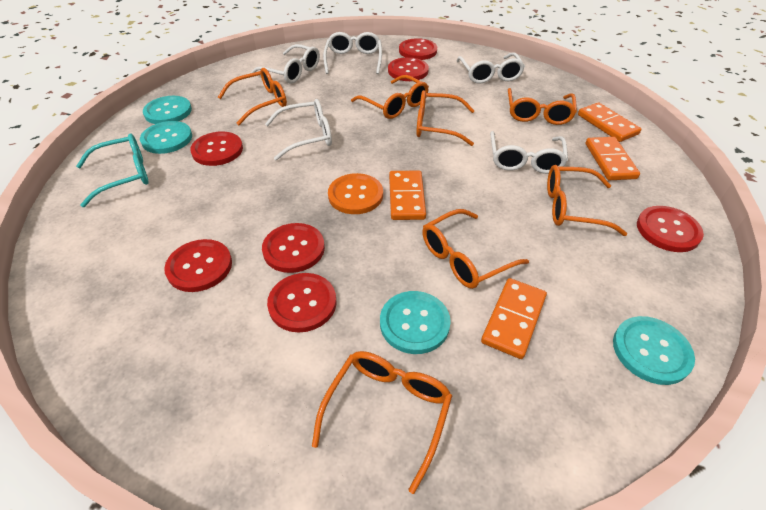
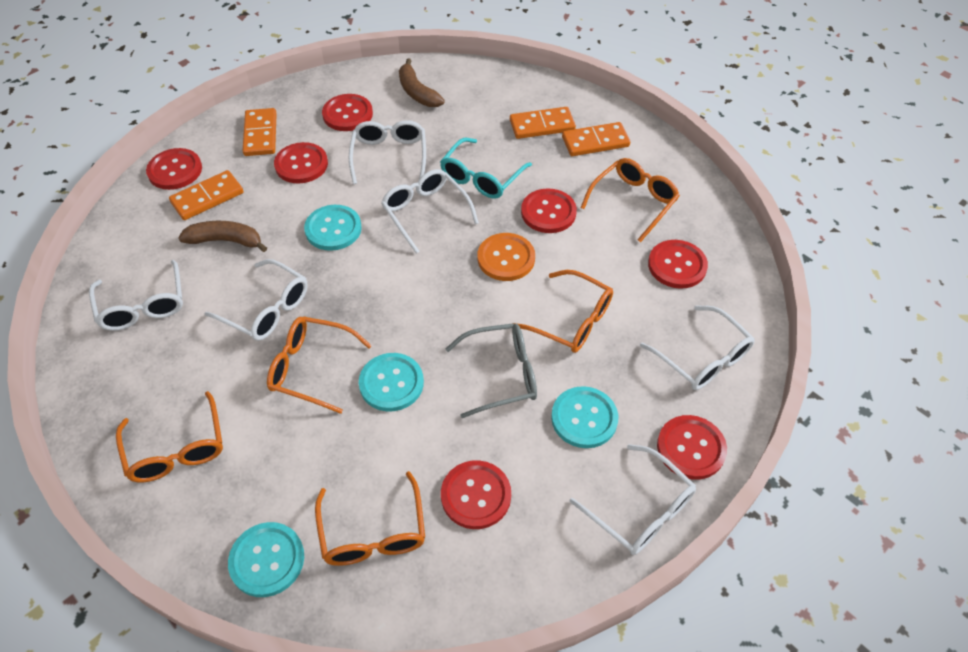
brown banana: none = 0 -> [178,221,267,252] [399,58,445,107] = 2
grey glasses: none = 0 -> [445,323,537,418] = 1
orange glasses: [218,68,287,125] [312,351,452,494] [351,75,429,119] [416,90,475,146] [422,209,529,289] [508,88,577,125] [547,165,627,236] = 7 -> [116,391,223,482] [267,316,372,414] [315,471,425,566] [515,270,613,353] [581,158,680,242] = 5
white glasses: [250,44,320,83] [265,99,332,161] [323,32,382,74] [457,53,525,84] [490,131,568,174] = 5 -> [89,260,183,331] [204,259,308,341] [349,120,426,184] [381,169,479,254] [570,444,696,555] [640,305,755,390] = 6

